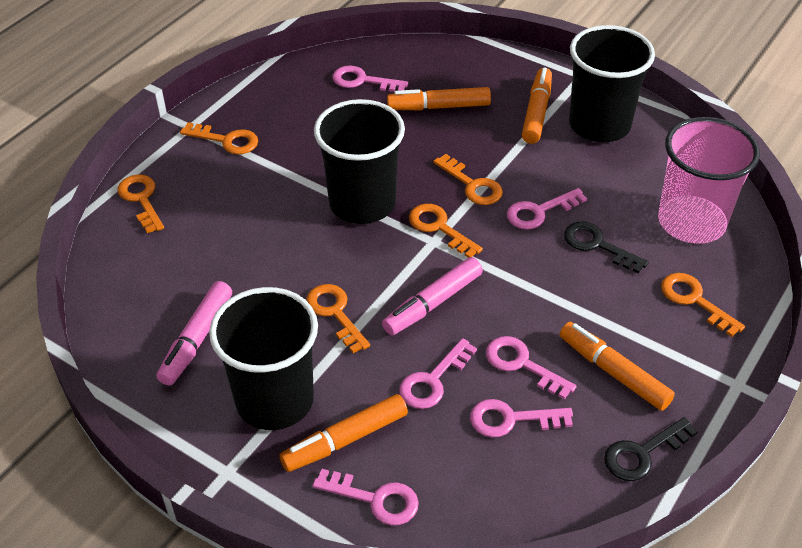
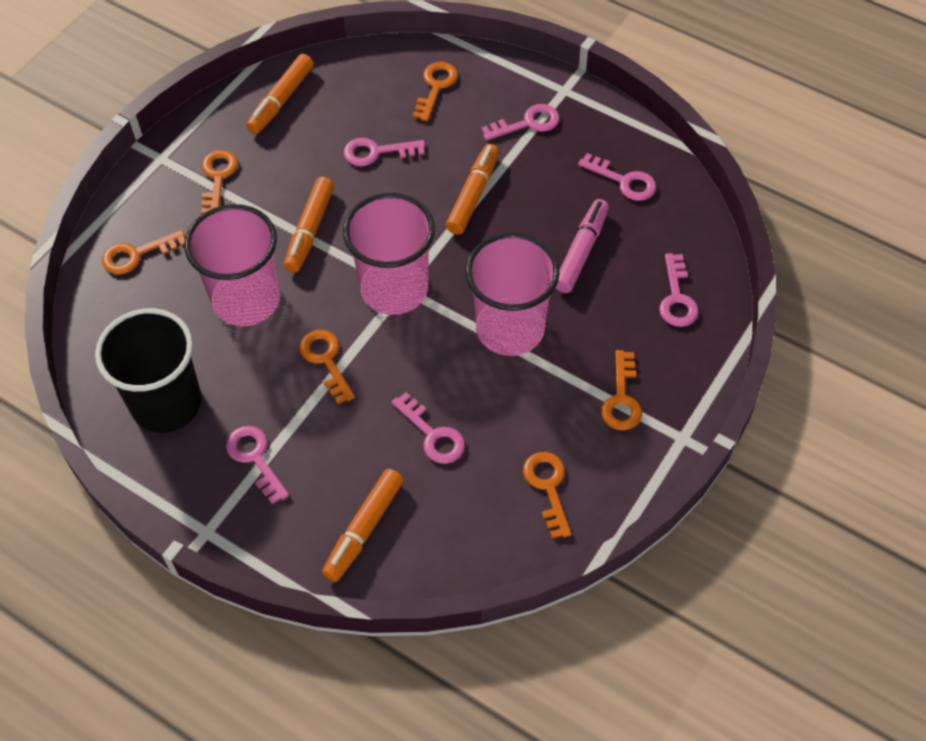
black cup: [209,287,318,430] [314,99,405,224] [569,25,655,142] = 3 -> [95,308,202,433] = 1
black key: [564,221,649,273] [604,417,697,481] = 2 -> none = 0
pink cup: [658,117,760,244] = 1 -> [184,204,280,326] [343,193,435,315] [465,233,560,356] = 3
pink marker: [157,281,232,386] [382,257,483,335] = 2 -> [555,199,609,293] = 1

